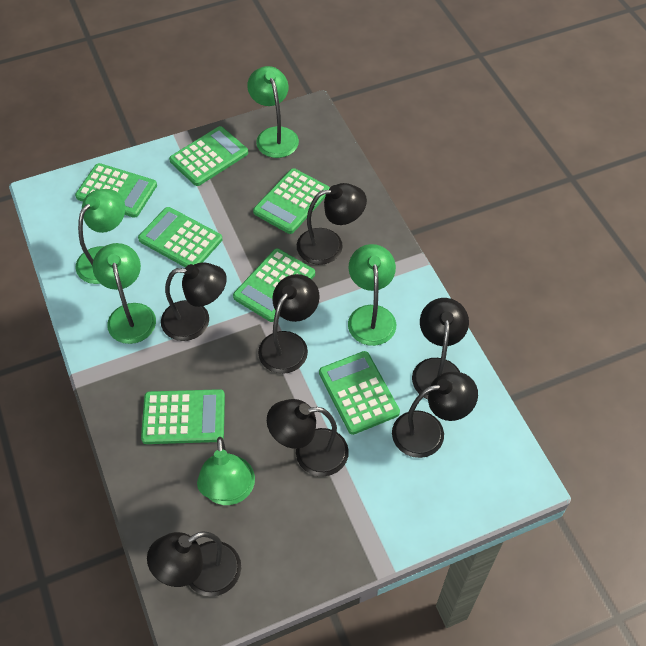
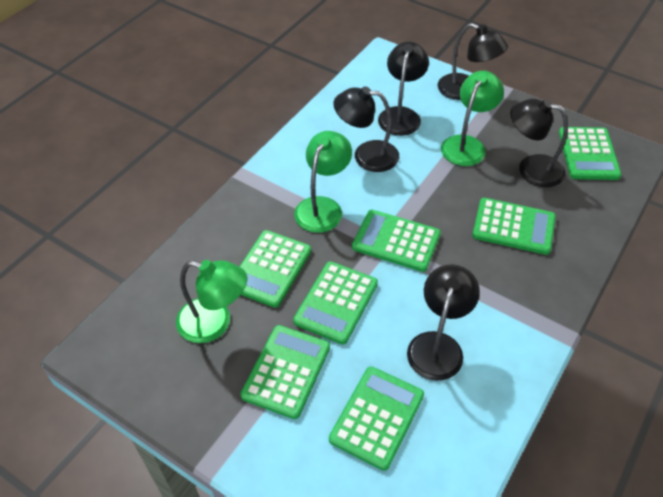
black lamp: [147,531,241,597] [161,262,227,341] [258,274,320,374] [267,399,349,476] [297,183,367,265] [392,372,478,458] [412,298,469,399] = 7 -> [333,86,399,172] [378,41,429,136] [407,264,480,381] [437,23,508,100] [510,99,568,187] = 5
green lamp: [76,189,125,284] [92,243,156,344] [197,437,255,505] [247,66,299,158] [348,244,396,346] = 5 -> [176,260,247,343] [294,131,352,233] [441,71,504,166] = 3

